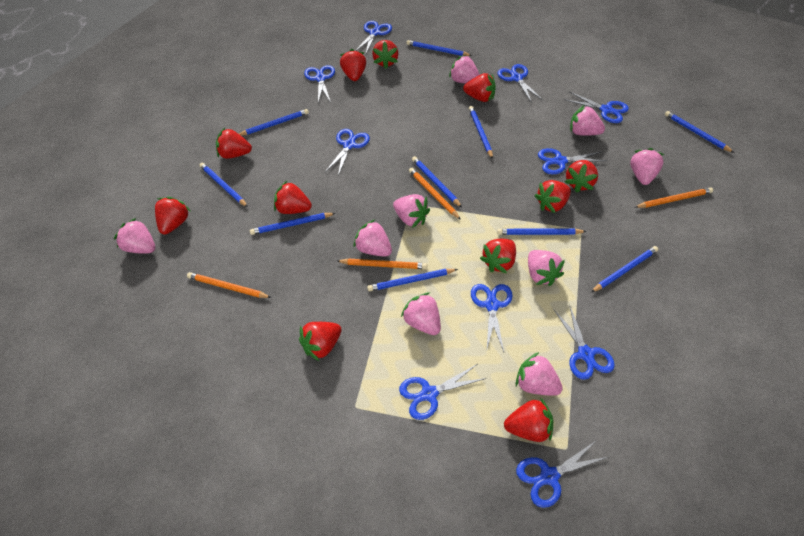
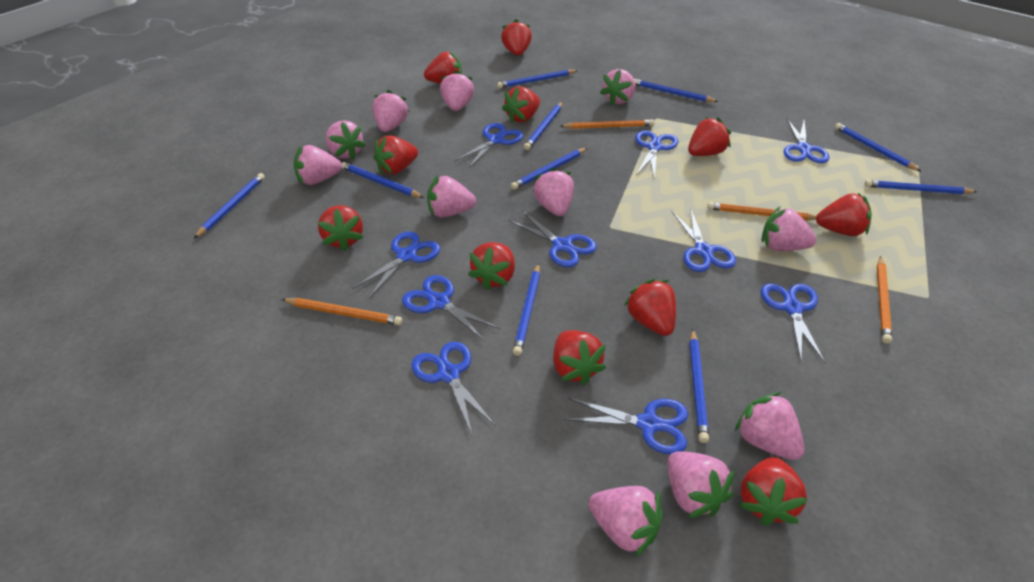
pink strawberry: [114,218,155,254] [353,220,392,257] [393,194,430,228] [401,292,441,335] [449,55,480,84] [516,352,563,396] [528,250,565,286] [570,105,605,136] [630,148,664,185] = 9 -> [294,145,342,185] [326,120,366,160] [372,90,409,132] [427,176,476,218] [440,71,474,111] [533,168,574,216] [588,486,663,557] [600,69,635,106] [667,451,735,518] [735,392,805,460] [762,207,816,251] = 11

